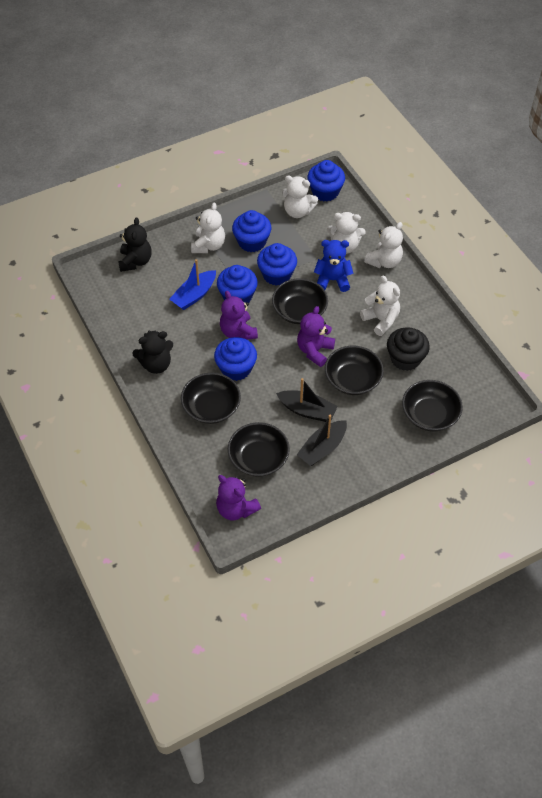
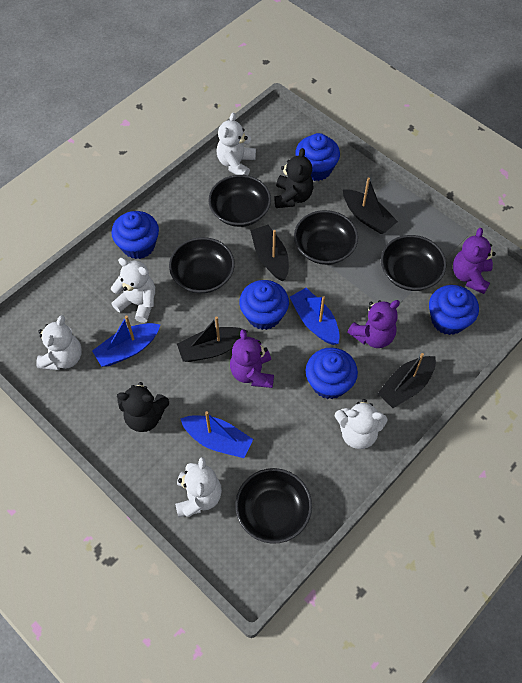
black boat: [276,378,338,422] [297,415,347,466] = 2 -> [177,316,248,362] [250,225,289,281] [343,178,398,234] [377,353,436,408] = 4
black cupcake: [387,327,430,371] = 1 -> none = 0
blue boat: [170,259,216,310] = 1 -> [92,315,160,367] [180,411,253,458] [290,288,340,345] = 3
blue teddy bear: [314,240,353,292] = 1 -> none = 0

